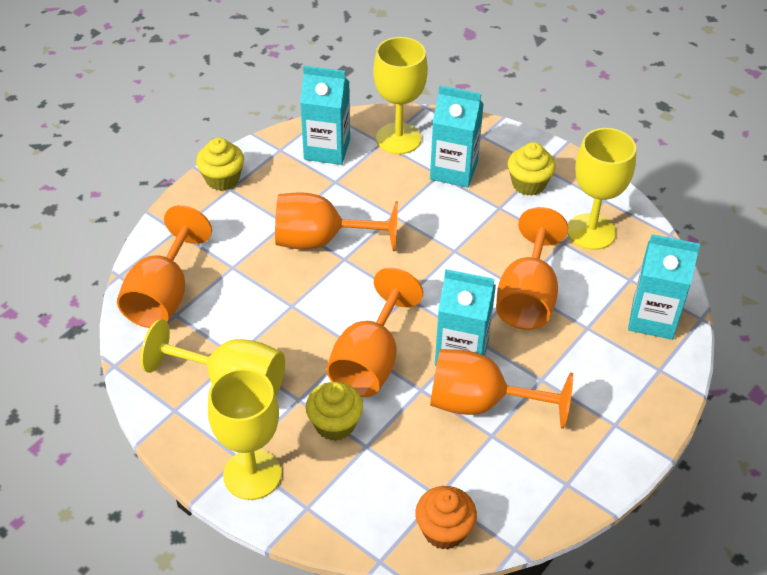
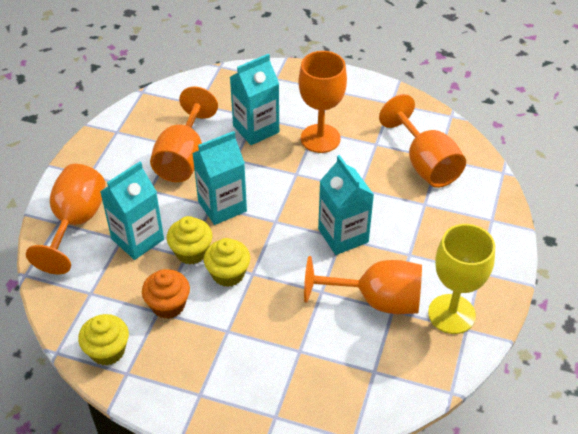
yellow goblet: [141,319,285,396] [208,368,281,500] [373,37,428,154] [567,128,636,250] = 4 -> [428,224,495,334] = 1

